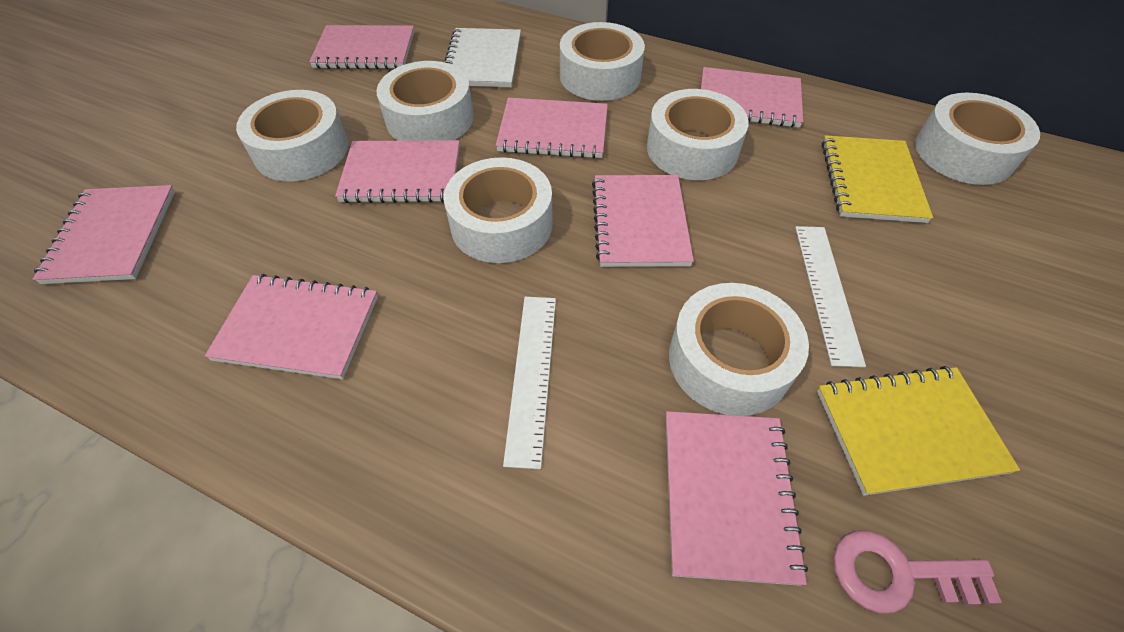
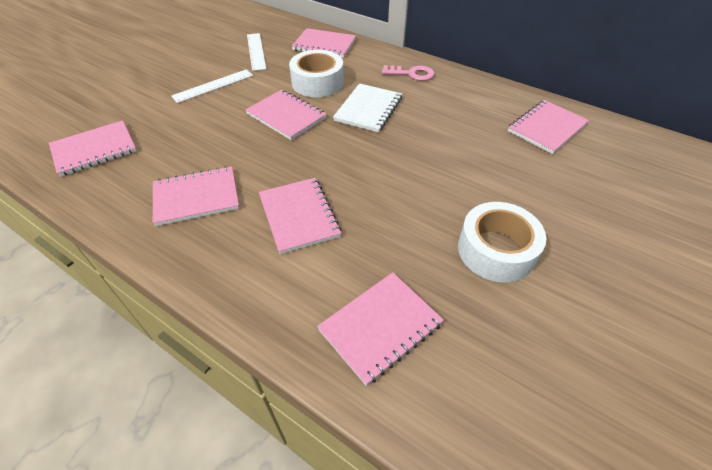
pink notebook: [33,185,175,284] [205,274,378,379] [309,25,414,69] [335,140,460,203] [496,98,608,159] [592,175,694,267] [666,411,808,586] [701,67,803,128] = 8 -> [49,120,137,177] [153,166,239,226] [245,90,327,140] [259,178,341,254] [292,28,356,58] [317,272,444,386] [508,100,589,154] = 7
white tape: [236,90,348,181] [377,61,474,141] [444,157,553,263] [560,22,645,101] [647,89,749,180] [669,283,809,416] [915,93,1040,185] = 7 -> [289,50,344,97] [458,202,546,282] = 2
yellow notebook: [817,366,1020,496] [822,135,933,223] = 2 -> none = 0

